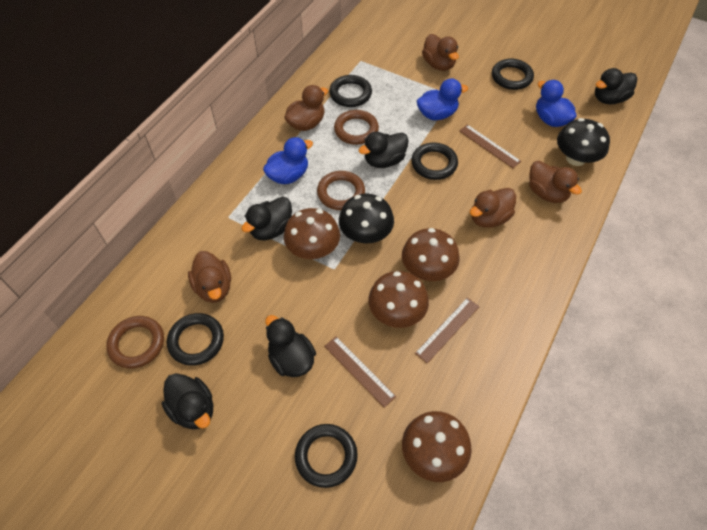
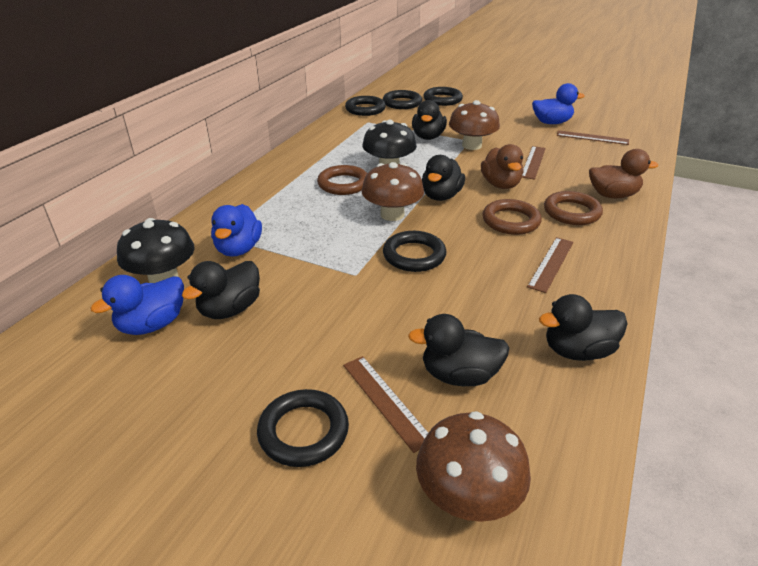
brown duck: [188,251,231,303] [284,85,328,131] [422,34,459,71] [470,188,516,228] [529,161,582,203] = 5 -> [481,144,523,189] [589,149,658,198] = 2
brown mushroom: [284,208,340,259] [368,271,429,328] [402,228,460,281] [402,411,472,482] = 4 -> [362,162,424,221] [416,411,531,522] [449,100,500,150] = 3
brown ruler: [324,337,396,408] [415,298,480,364] [459,124,521,168] = 3 -> [343,356,428,453] [522,146,546,180] [527,237,573,293] [557,130,629,145] = 4

